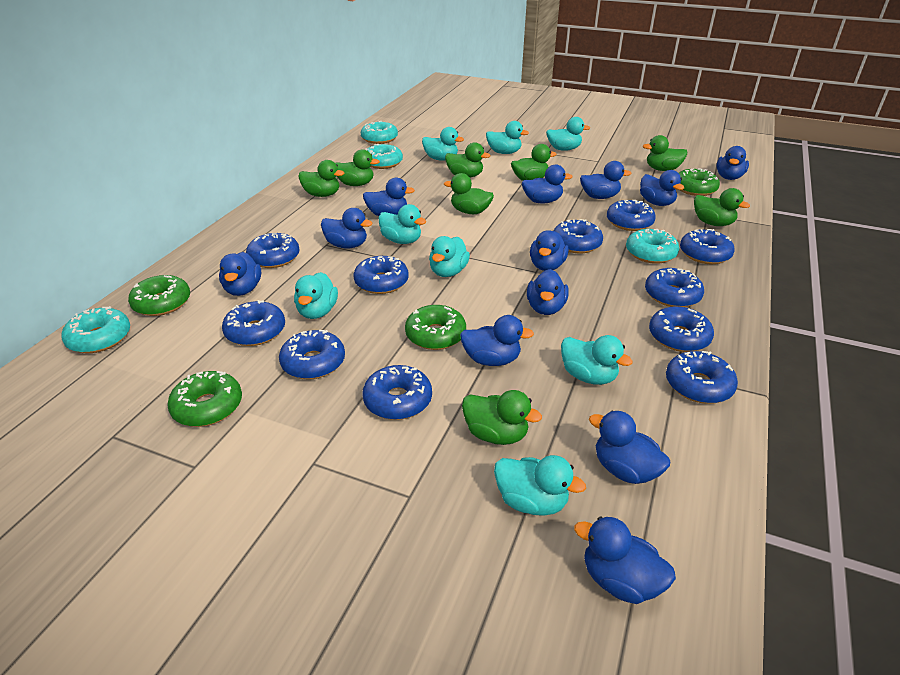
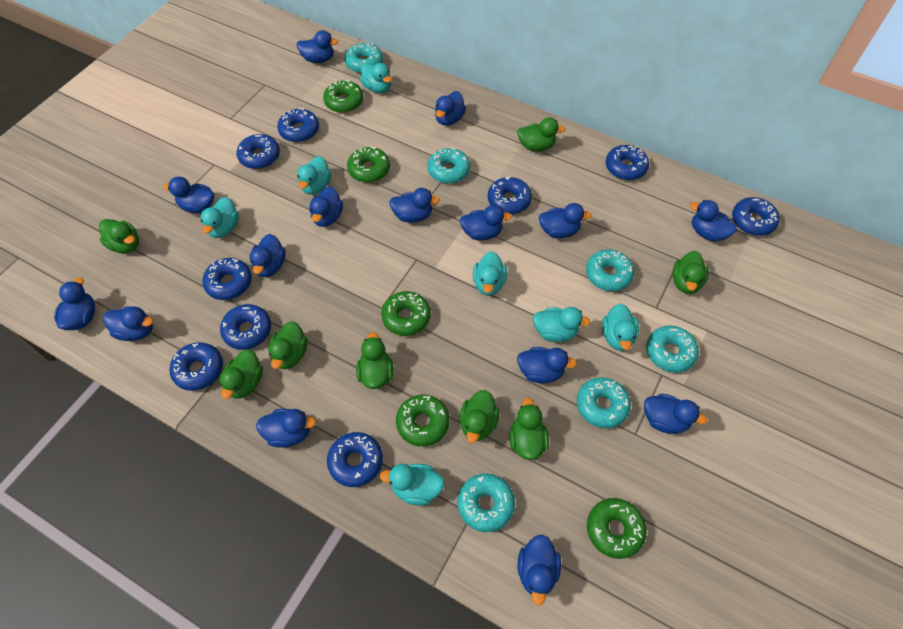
blue donut: [222,300,285,346] [246,233,299,268] [279,330,345,379] [354,256,409,294] [362,365,432,420] [554,219,603,253] [607,200,656,231] [645,268,704,307] [649,306,714,352] [666,351,738,404] [680,229,735,264] = 11 -> [169,342,223,391] [202,258,252,300] [220,304,271,350] [237,134,280,169] [277,108,319,142] [327,432,383,487] [488,177,532,214] [606,145,649,180] [732,197,780,236] = 9
blue duck: [219,252,261,296] [321,208,372,248] [363,178,415,216] [460,315,534,366] [522,164,573,203] [527,269,569,315] [530,230,569,271] [574,517,676,604] [580,161,631,199] [589,411,670,484] [640,170,684,206] [716,146,749,180] = 12 -> [54,277,95,330] [103,306,153,341] [163,177,214,213] [249,234,286,277] [256,409,316,448] [297,30,338,63] [309,186,343,227] [389,188,440,223] [435,91,466,126] [460,205,512,241] [517,347,577,383] [518,534,561,606] [539,203,592,238] [644,394,707,434] [690,200,737,242] = 15
green donut: [128,275,190,316] [167,371,242,427] [405,305,466,350] [679,169,720,196] = 4 -> [323,80,364,113] [347,147,390,183] [381,291,431,336] [396,395,450,447] [587,498,647,559] = 5
turquoise donut: [61,306,130,353] [361,121,398,144] [365,144,403,169] [626,229,679,264] = 4 -> [345,43,383,73] [427,148,470,184] [458,474,515,532] [577,378,631,428] [586,250,634,291] [646,325,699,373] = 6
turquoise duck: [294,272,338,319] [379,204,426,244] [422,127,464,161] [429,236,470,277] [486,121,529,154] [494,455,586,516] [546,117,590,151] [561,335,633,385] = 8 -> [201,197,239,238] [297,156,331,195] [360,62,392,93] [380,464,444,506] [473,251,507,296] [533,307,591,342] [602,304,639,351] = 7

